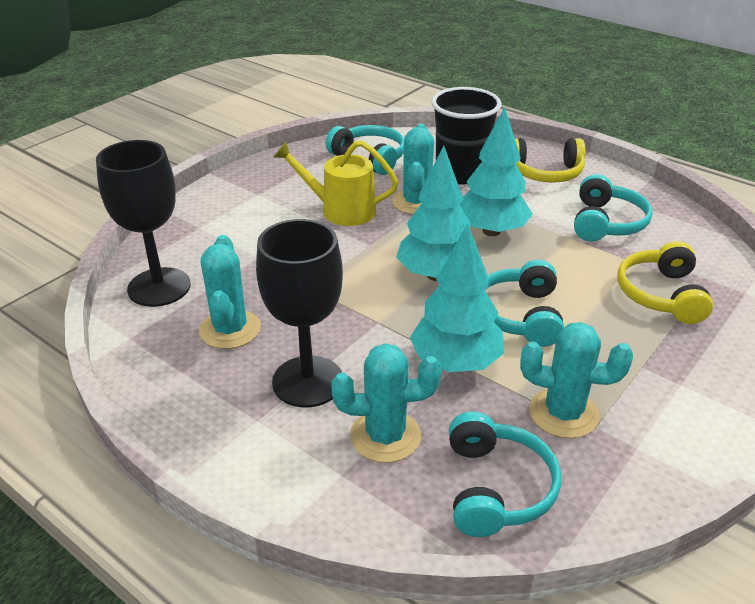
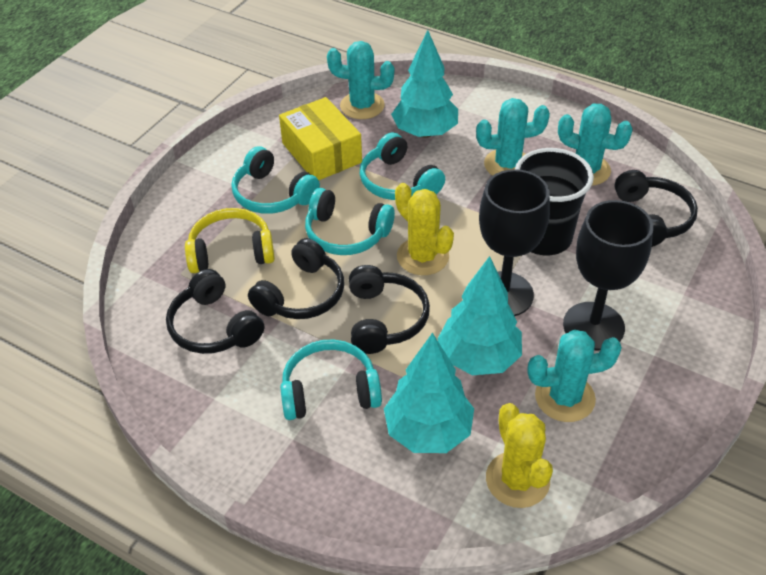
black headphones: none = 0 -> [166,269,264,354] [248,238,344,319] [349,265,430,354] [614,170,698,247] = 4
yellow box: none = 0 -> [279,97,362,180] = 1
yellow cactus: none = 0 -> [395,183,454,275] [486,403,553,508] = 2
yellow headphones: [515,138,585,183] [618,241,713,324] = 2 -> [185,208,275,273] = 1
yellow watering can: [274,140,398,226] = 1 -> none = 0

